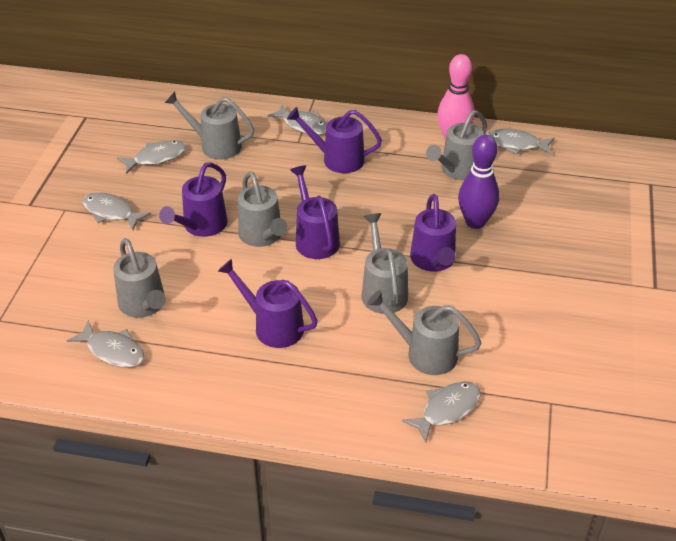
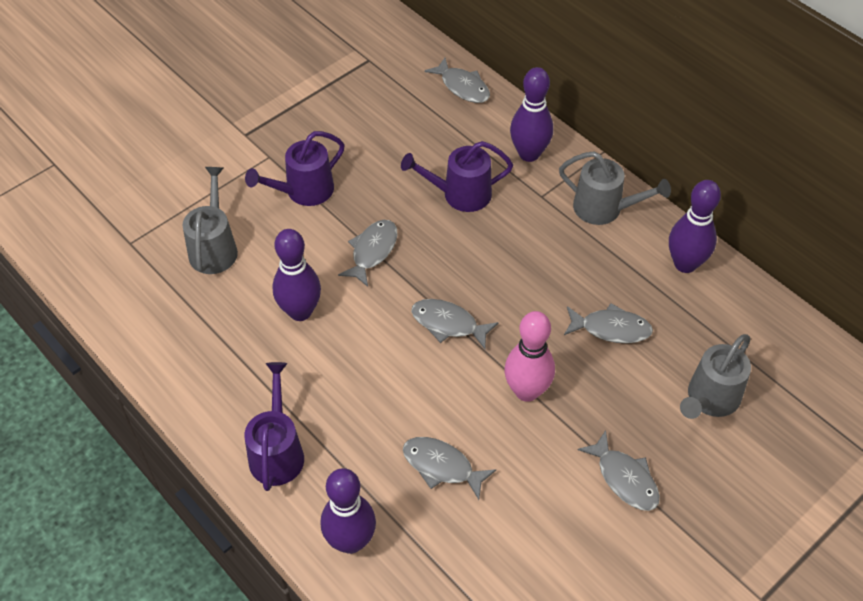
grey watering can: [113,238,166,318] [165,92,254,159] [238,171,288,247] [361,213,408,314] [367,290,481,375] [426,110,487,180] = 6 -> [182,167,238,274] [559,151,671,225] [680,334,751,419] = 3
purple bowling pin: [458,135,499,229] = 1 -> [272,229,321,321] [321,468,376,554] [510,67,553,162] [669,180,721,273] = 4
purple watering can: [159,162,227,237] [218,259,318,348] [287,107,382,173] [290,165,340,259] [410,194,456,272] = 5 -> [245,131,345,206] [245,362,304,491] [401,141,513,212] = 3

